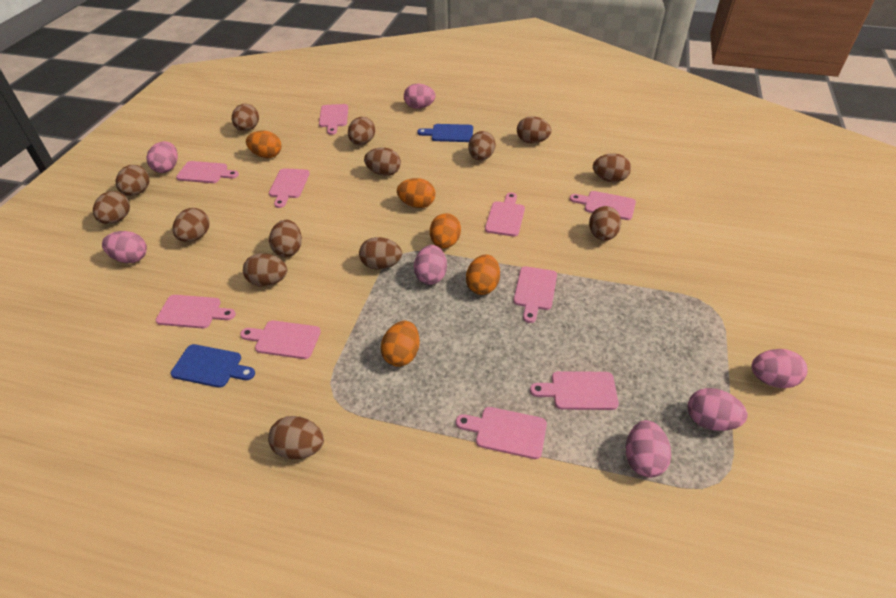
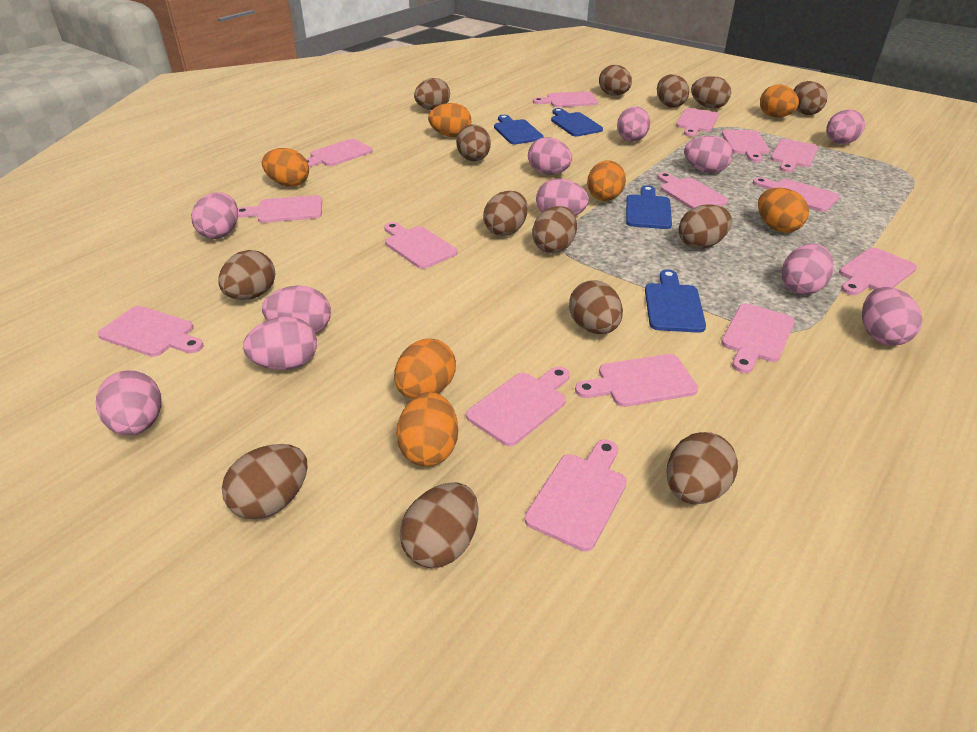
blue cutting board: [171,344,255,388] [417,124,473,142] = 2 -> [494,115,544,144] [551,108,603,137] [626,185,672,229] [645,269,706,333] = 4
orange egg: [246,131,281,158] [381,321,420,367] [397,178,435,208] [430,213,461,249] [466,254,500,295] = 5 -> [262,148,309,187] [394,339,456,399] [396,392,458,467] [428,103,471,137] [587,160,626,201] [758,188,809,233] [760,85,799,117] = 7
pink cutting board: [156,295,236,328] [176,161,239,183] [240,320,321,359] [269,168,310,208] [319,104,348,135] [456,407,547,459] [485,192,525,237] [514,266,557,323] [530,371,619,410] [570,191,636,220] = 10 -> [98,306,204,357] [238,195,322,223] [306,139,373,167] [384,222,458,269] [466,366,570,446] [525,439,627,551] [533,91,598,107] [575,354,698,407] [658,172,728,209] [676,108,719,137] [721,303,795,373] [722,130,770,162] [753,177,840,212] [770,139,818,172] [839,248,917,295] = 15
pink egg: [102,231,147,263] [146,141,178,173] [404,84,436,109] [414,245,447,285] [626,420,671,478] [688,388,747,431] [751,349,808,388] = 7 -> [96,370,161,436] [191,192,238,239] [243,316,317,370] [262,286,331,334] [528,137,572,175] [536,179,589,216] [617,107,650,142] [684,136,733,173] [781,244,834,295] [826,109,865,144] [862,287,923,345] = 11

